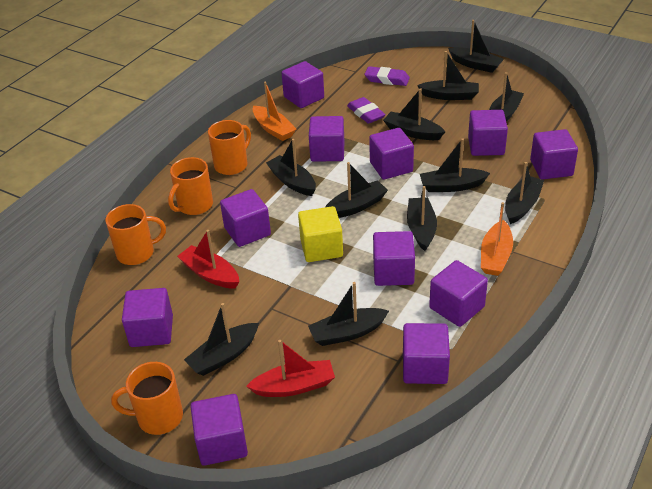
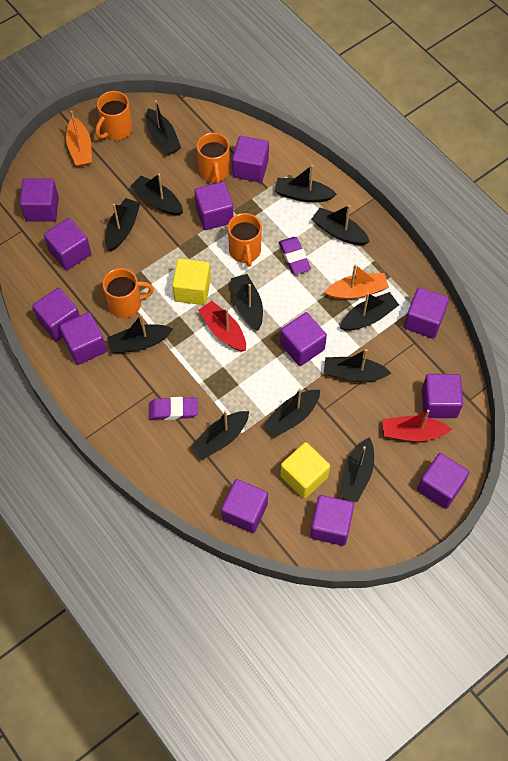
black boat: [184,303,259,376] [266,139,316,196] [308,282,389,346] [325,162,388,218] [383,88,445,140] [407,186,437,251] [417,51,479,100] [420,138,490,192] [448,20,504,73] [489,72,524,122] [505,162,544,224] = 11 -> [105,198,140,251] [107,314,173,353] [131,173,183,216] [146,100,181,155] [191,411,249,460] [231,274,263,331] [263,388,320,437] [275,165,337,203] [312,205,370,245] [324,349,391,382] [339,437,374,502] [340,292,399,331] = 12
purple cube: [122,288,173,347] [190,394,248,466] [220,189,271,247] [281,61,324,108] [309,116,345,162] [369,128,414,180] [373,231,415,286] [403,323,450,384] [429,260,488,327] [468,110,508,156] [530,129,578,179] = 11 -> [20,178,59,222] [32,288,80,342] [44,218,91,271] [59,312,107,365] [194,182,233,230] [221,479,268,533] [232,136,269,183] [280,312,327,366] [310,495,354,546] [404,287,449,339] [417,453,470,509] [422,374,463,418] = 12
yellow cube: [298,206,343,262] = 1 -> [172,259,211,305] [280,442,330,499] = 2

